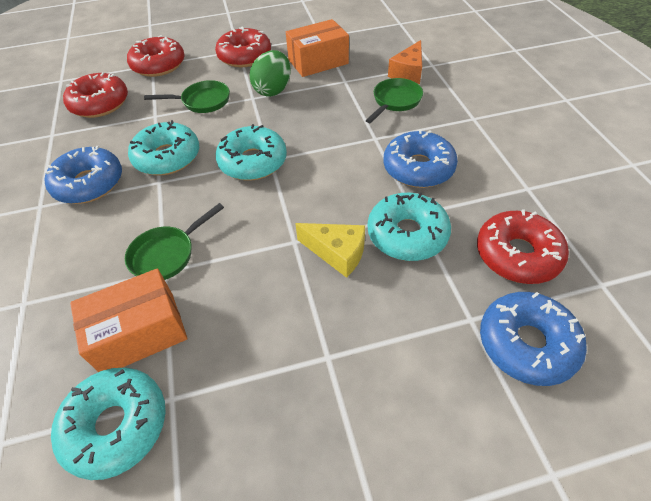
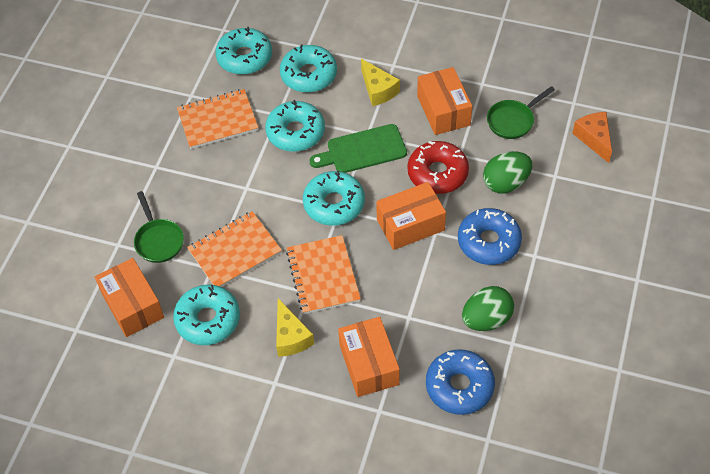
blue donut: [44,146,122,204] [383,129,458,188] [480,292,587,386] = 3 -> [426,349,495,415] [458,208,522,265] = 2
green cutting board: none = 0 -> [309,124,407,173] = 1
green egg: [250,50,291,97] = 1 -> [462,286,514,331] [483,151,532,193] = 2
green pan: [125,203,224,280] [144,80,230,113] [365,78,423,123] = 3 -> [134,191,184,263] [487,86,555,139] = 2
orange box: [70,268,188,372] [286,19,349,77] = 2 -> [95,258,164,337] [338,317,400,397] [376,182,446,250] [417,67,472,135] = 4
orange notebook: none = 0 -> [177,89,259,149] [187,211,282,287] [286,235,361,314] = 3
red donut: [63,72,128,118] [127,35,185,77] [215,27,271,67] [477,209,569,284] = 4 -> [407,141,469,194] = 1
turquoise donut: [51,368,165,480] [128,120,199,175] [216,124,287,181] [368,193,451,261] = 4 -> [173,285,240,345] [215,27,272,75] [265,100,325,152] [280,45,337,93] [303,171,365,226] = 5
yellow cheese: [295,223,365,278] = 1 -> [276,298,314,357] [361,59,400,106] = 2

